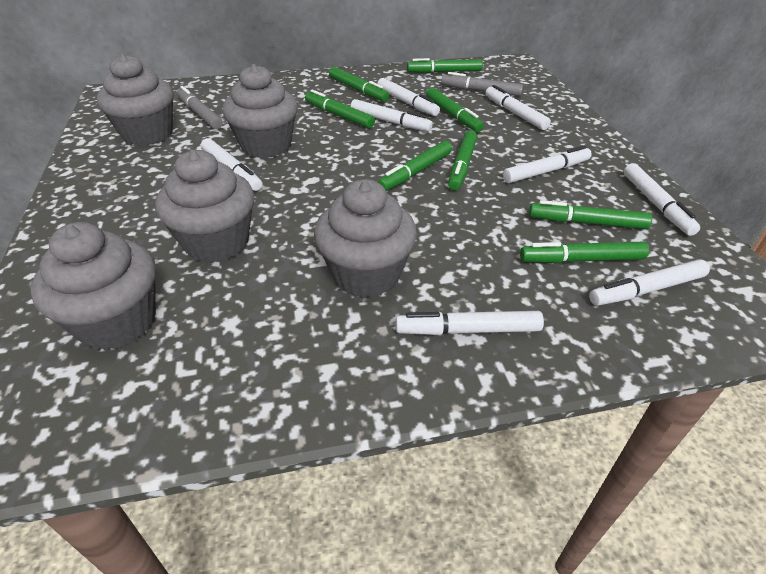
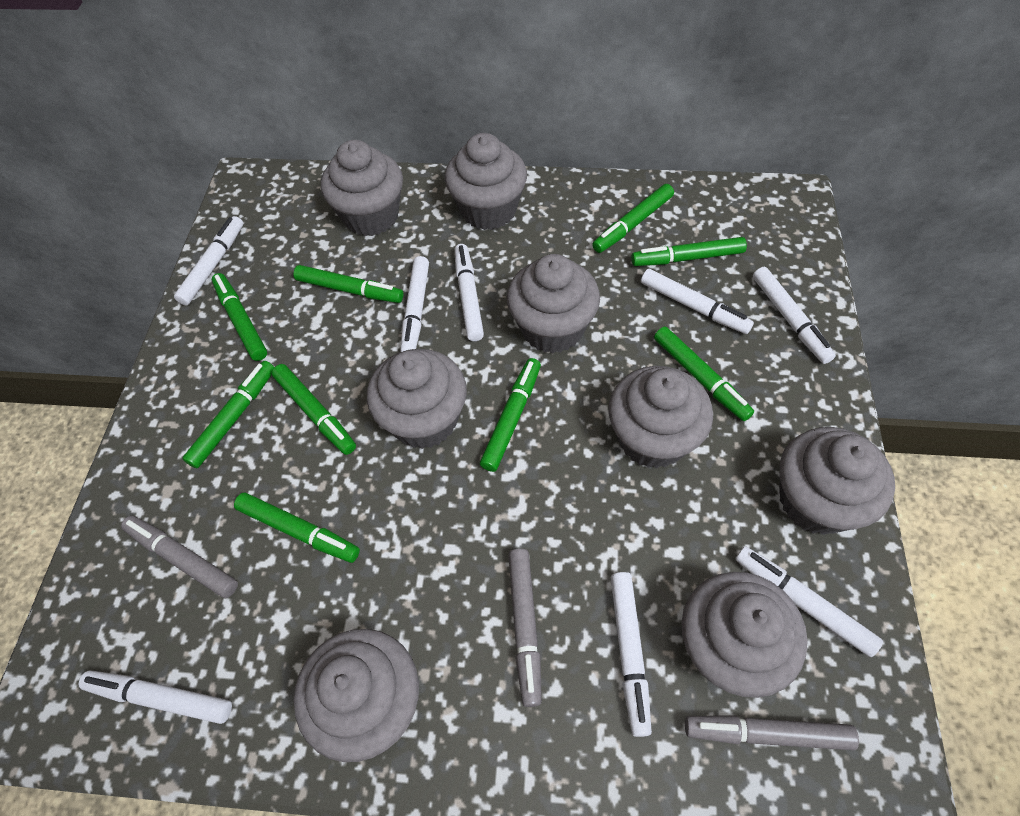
green marker: [305,90,375,128] [329,67,389,101] [378,141,452,191] [407,58,483,73] [426,88,484,132] [448,130,477,190] [520,242,649,263] [529,200,652,229] = 8 -> [182,361,274,468] [212,273,267,361] [234,493,360,563] [271,364,356,455] [293,265,403,303] [480,358,541,472] [592,184,674,253] [631,237,747,266] [654,326,754,421] = 9
grey cupcake: [31,222,156,350] [97,54,173,146] [155,150,254,263] [222,64,298,158] [314,179,417,298] = 5 -> [294,629,419,762] [321,140,403,236] [367,349,467,449] [445,133,527,230] [507,254,600,353] [608,366,713,468] [682,572,808,698] [779,427,895,535] = 8
grey marker: [177,86,223,129] [441,72,523,96] = 2 -> [121,516,238,598] [508,549,542,707] [685,715,859,750] = 3

